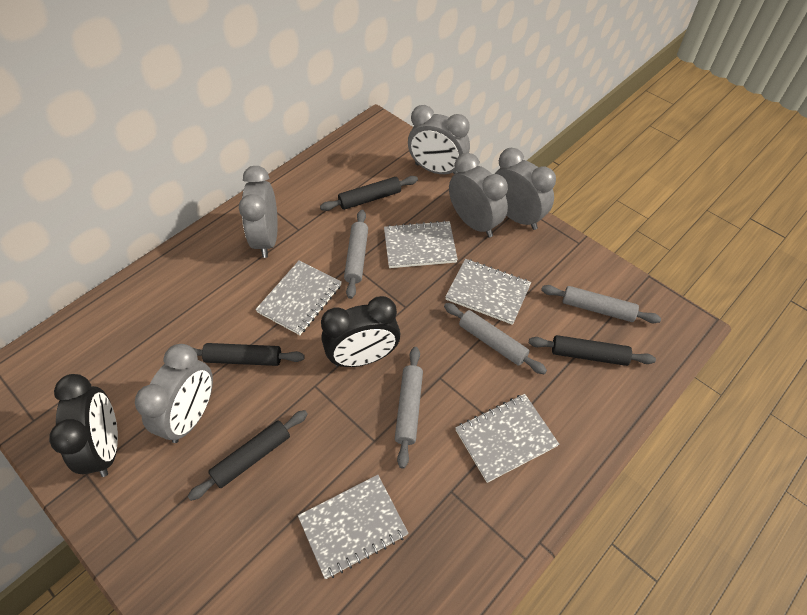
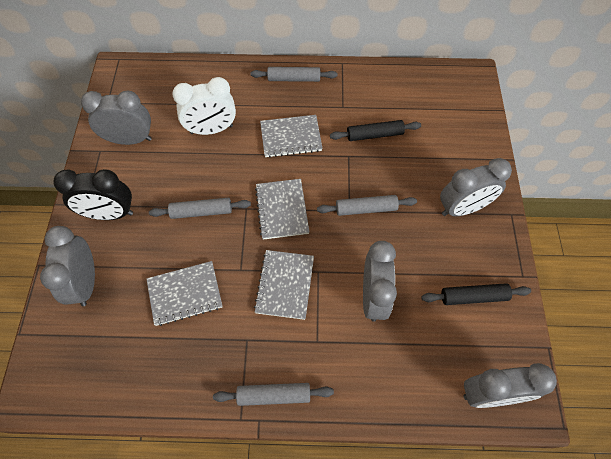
black clock: [49,374,118,477] [321,296,400,367] = 2 -> [54,169,133,220] = 1
black rolling pin: [188,410,308,501] [193,343,305,366] [320,176,418,211] [529,335,656,366] = 4 -> [330,120,421,141] [421,283,531,305] = 2
grey notebook: [255,261,342,335] [298,475,408,579] [384,220,458,268] [445,259,531,325] [455,394,559,483] = 5 -> [147,261,222,326] [254,250,314,320] [255,179,309,240] [260,115,323,158] = 4
white clock: none = 0 -> [172,77,236,135] = 1

